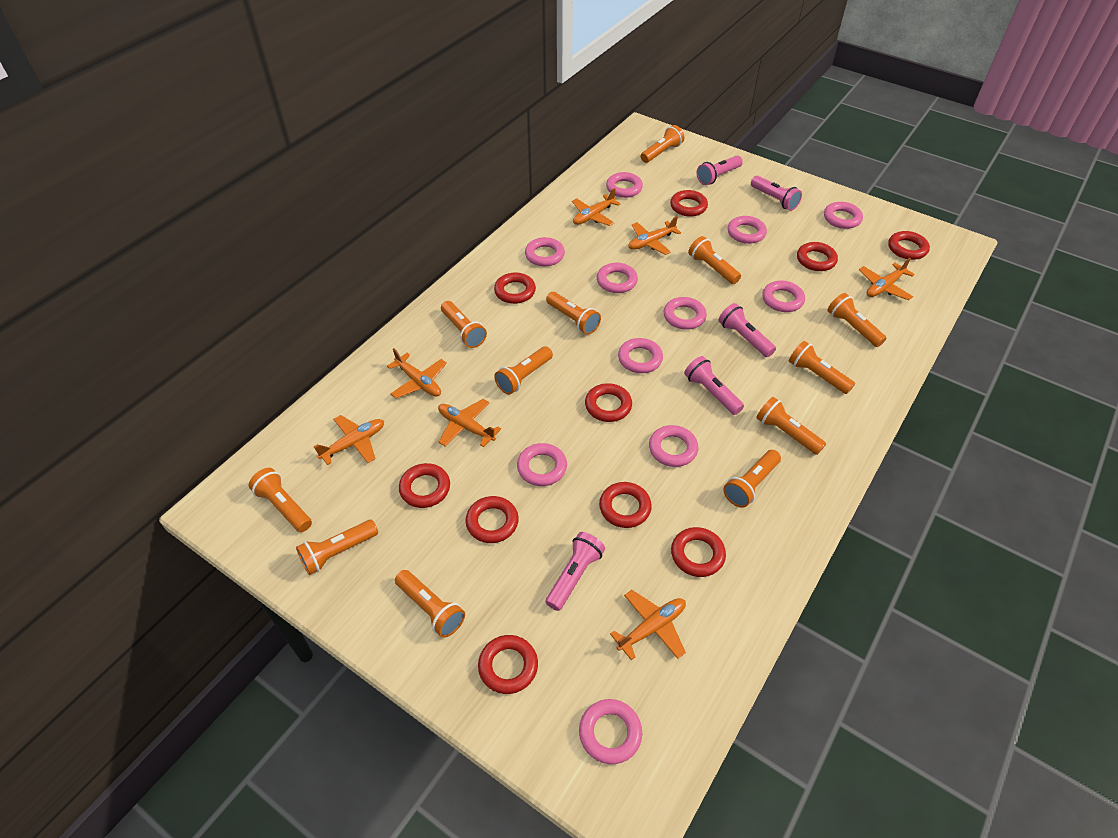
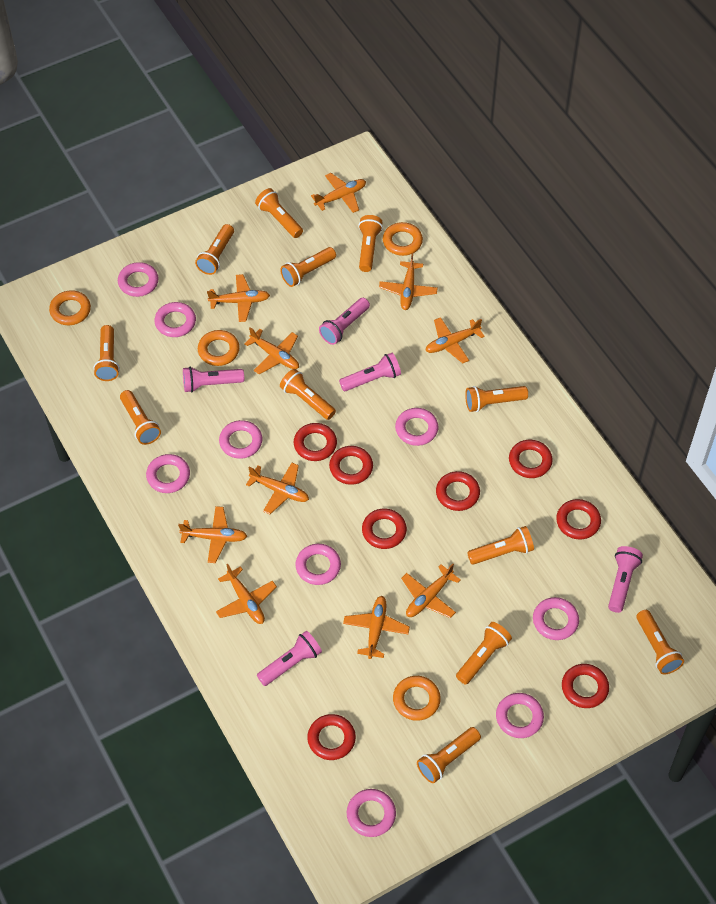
orange plane: [314,415,384,465] [387,348,447,399] [438,399,501,447] [572,188,620,226] [610,590,686,660] [628,216,681,255] [859,258,915,300] = 7 -> [178,506,247,563] [207,274,270,322] [216,564,277,624] [244,327,299,374] [246,463,309,514] [311,173,366,213] [343,596,410,659] [379,253,438,310] [401,563,460,618] [425,317,485,363] = 10
orange ring: none = 0 -> [49,290,91,325] [198,330,240,366] [383,222,423,256] [393,676,441,721] = 4
pink ring: [517,443,567,486] [525,237,565,267] [579,699,642,764] [597,263,638,293] [606,172,643,198] [618,338,663,373] [649,425,698,467] [664,297,707,330] [728,216,767,244] [762,281,805,312] [824,202,863,229] = 11 -> [118,262,159,297] [146,454,190,493] [155,302,196,337] [219,420,262,459] [295,544,341,585] [347,789,396,837] [395,408,438,446] [496,693,544,738] [533,597,579,640] = 9
red ring: [399,463,450,508] [466,496,519,543] [478,635,538,694] [494,272,536,304] [585,383,632,422] [599,482,652,528] [670,190,708,217] [671,527,726,577] [797,242,838,271] [888,231,930,260] = 10 -> [294,423,337,461] [307,714,356,760] [329,446,373,485] [362,509,407,549] [436,471,480,511] [509,440,553,478] [556,499,601,540] [562,664,609,708] = 8

